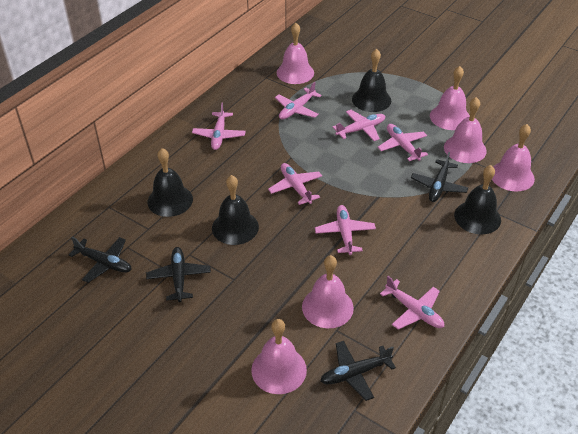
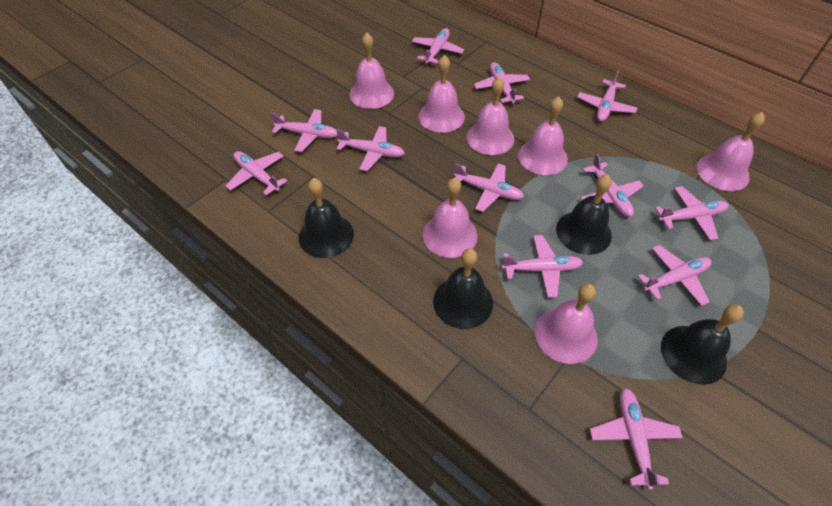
black plane: [69,237,132,283] [146,247,211,302] [320,341,396,401] [411,152,468,202] = 4 -> none = 0
pink bell: [251,319,307,394] [277,23,314,84] [302,255,354,328] [430,66,470,130] [444,97,487,163] [492,124,535,191] = 6 -> [349,33,394,109] [418,55,465,133] [423,178,478,258] [466,77,514,155] [518,96,568,175] [535,283,598,364] [697,112,765,191] = 7
pink plane: [192,103,246,150] [268,163,322,205] [275,82,322,120] [315,205,376,255] [333,110,385,141] [378,124,428,161] [380,276,444,330] = 7 -> [226,151,287,195] [271,109,338,152] [336,126,405,171] [412,28,464,64] [454,163,524,212] [474,62,530,104] [502,235,583,298] [577,71,637,122] [581,154,644,217] [590,388,683,490] [638,245,712,306] [655,186,729,240] = 12

